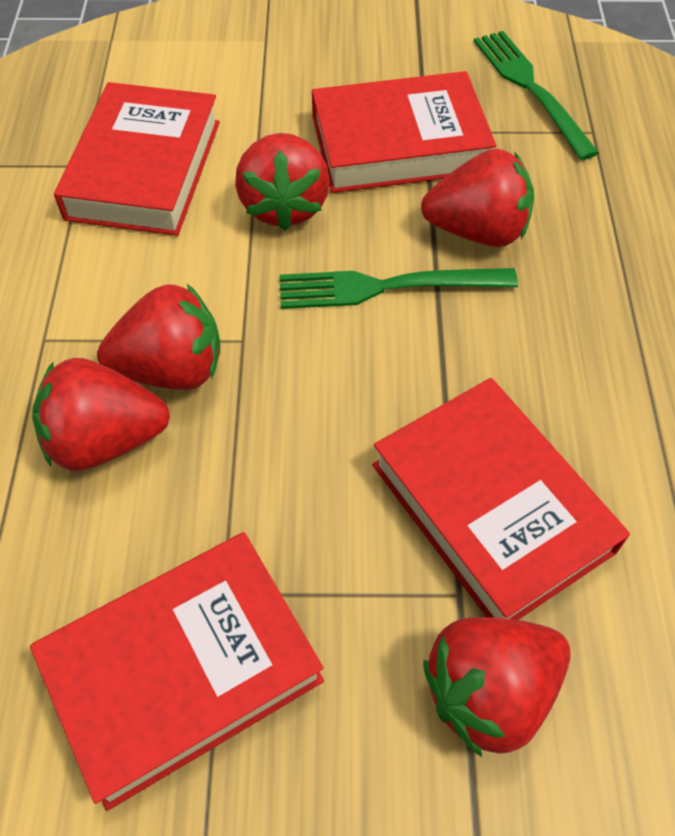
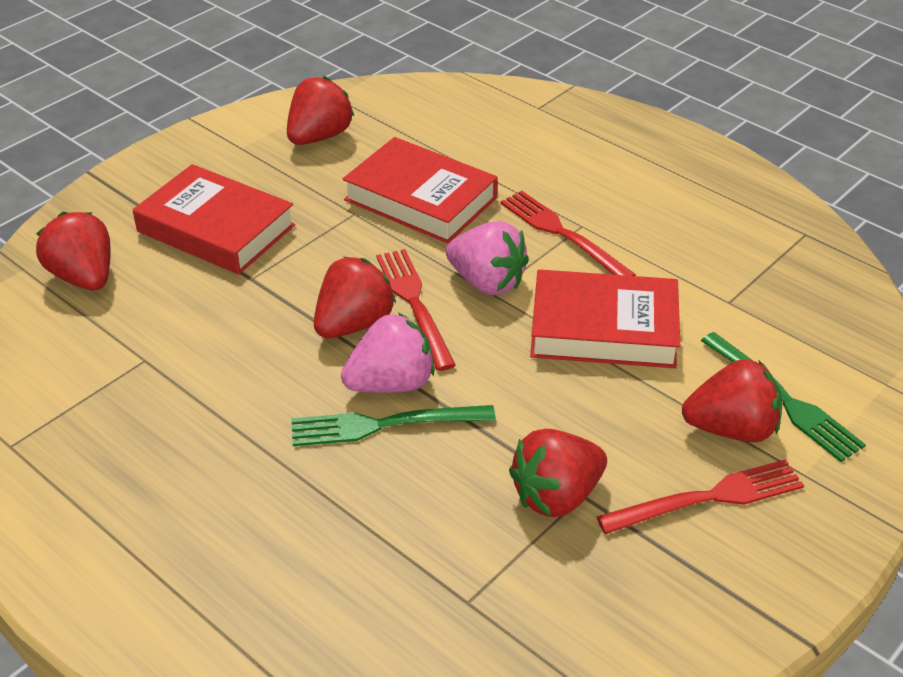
pink strawberry: none = 0 -> [341,313,435,393] [446,221,529,295] = 2
red book: [30,532,324,811] [54,82,220,236] [312,71,496,193] [372,378,630,620] = 4 -> [133,164,295,274] [343,137,498,244] [530,269,680,368] = 3
red fork: none = 0 -> [376,249,456,371] [500,191,636,276] [597,459,804,534] = 3

